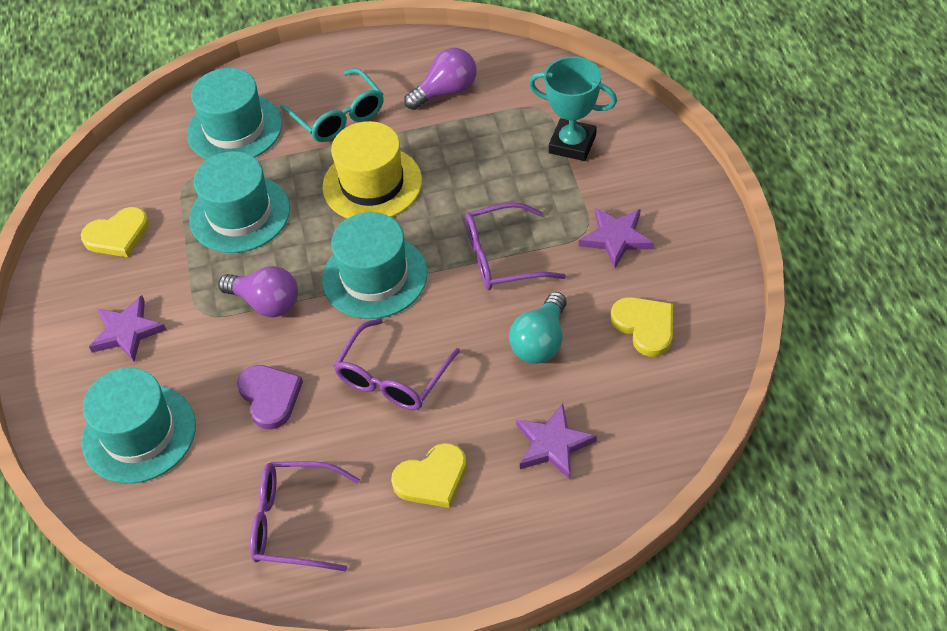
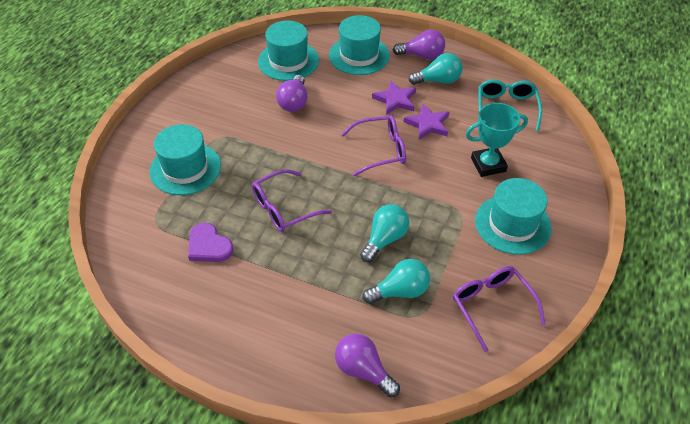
purple light bulb: [218,266,298,317] [404,48,477,110] = 2 -> [276,75,308,112] [335,333,400,397] [393,29,445,60] = 3
purple star: [89,295,166,362] [516,403,597,479] [579,208,654,268] = 3 -> [372,80,416,115] [403,103,449,140] = 2
turquoise light bulb: [509,292,567,364] = 1 -> [360,204,409,262] [363,259,430,304] [408,53,463,85] = 3
yellow hat: [322,121,422,219] = 1 -> none = 0
yellow heart: [81,207,149,257] [391,443,467,508] [611,297,673,357] = 3 -> none = 0

